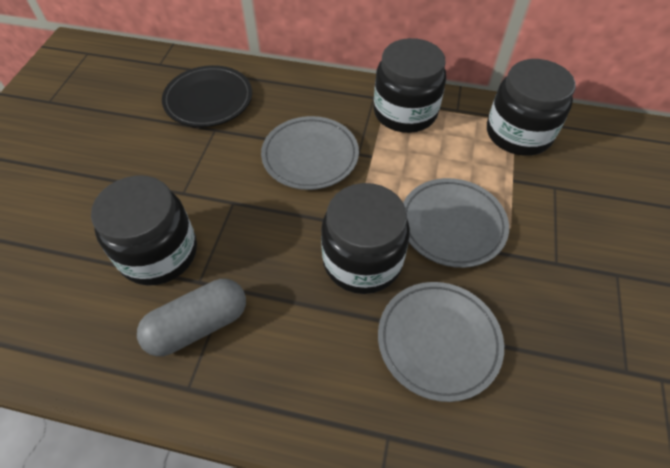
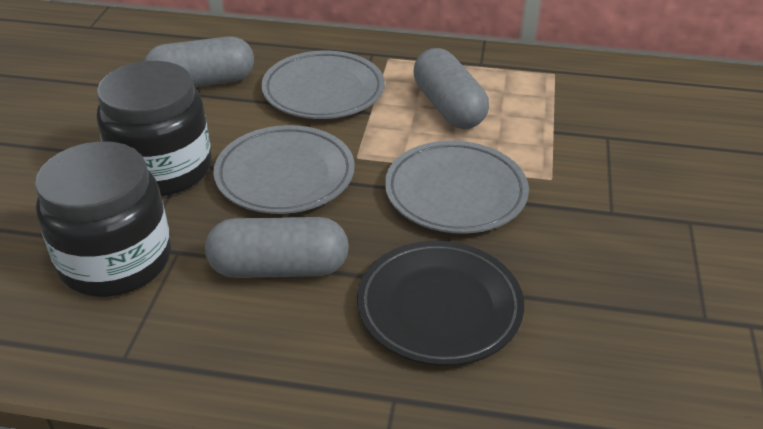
black jar: [91,175,197,286] [321,183,410,294] [373,38,446,133] [487,59,575,156] = 4 -> [35,141,171,297] [97,61,212,196] = 2
grey capsule: [137,279,246,356] = 1 -> [145,36,254,87] [205,217,349,278] [413,48,489,129] = 3

